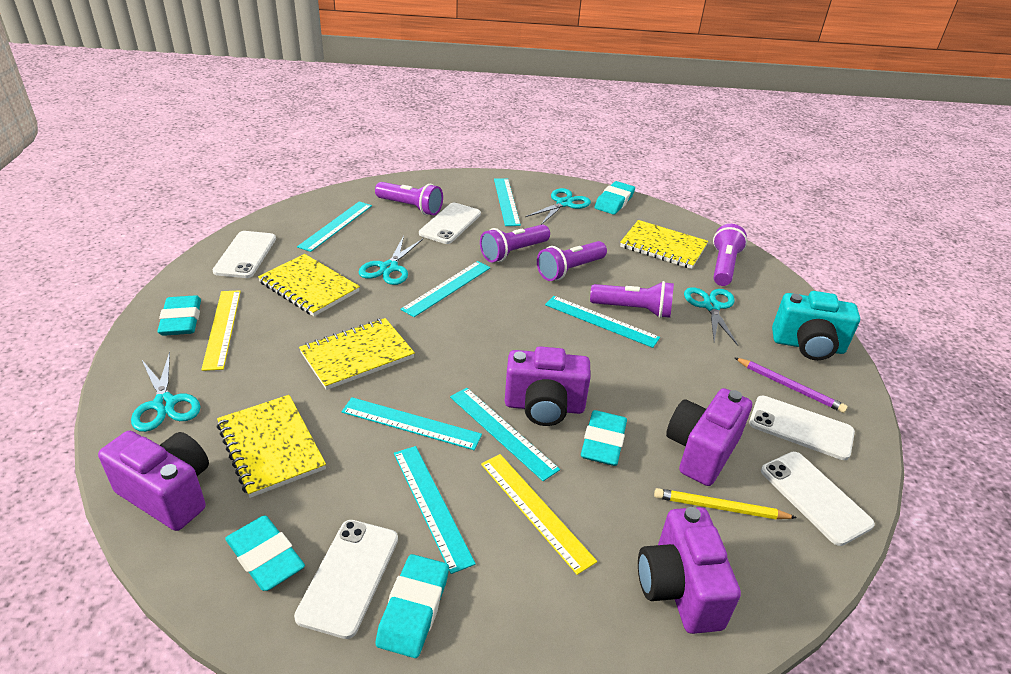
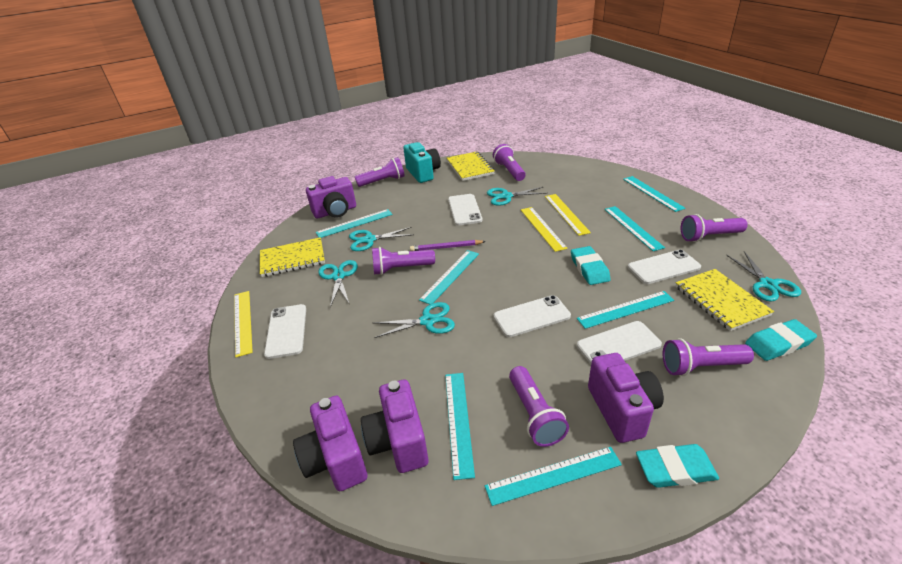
purple flashlight: [375,182,443,215] [480,225,550,262] [537,241,607,281] [590,281,674,318] [713,224,747,286] = 5 -> [355,157,405,187] [372,247,435,275] [493,144,526,181] [509,366,569,447] [663,338,754,376] [681,214,748,242] = 6
turquoise eraser: [157,295,201,336] [225,516,305,591] [376,554,449,658] [581,410,627,466] [594,181,635,215] = 5 -> [571,246,611,285] [636,444,719,488] [745,319,817,361] = 3
turquoise scissors: [131,352,200,432] [359,236,423,285] [525,188,591,225] [684,287,738,346] = 4 -> [319,260,358,307] [349,227,412,251] [374,302,455,338] [487,187,548,206] [726,251,801,302] = 5
yellow notebook: [217,395,326,498] [258,254,360,316] [299,318,415,390] [620,220,708,269] = 4 -> [260,237,325,277] [447,151,495,181] [675,269,774,331] = 3
yellow pencil: [654,488,797,519] = 1 -> none = 0
yellow ruler: [201,290,241,371] [481,454,597,575] = 2 -> [234,291,253,357] [521,207,568,252] [545,194,591,236] = 3

